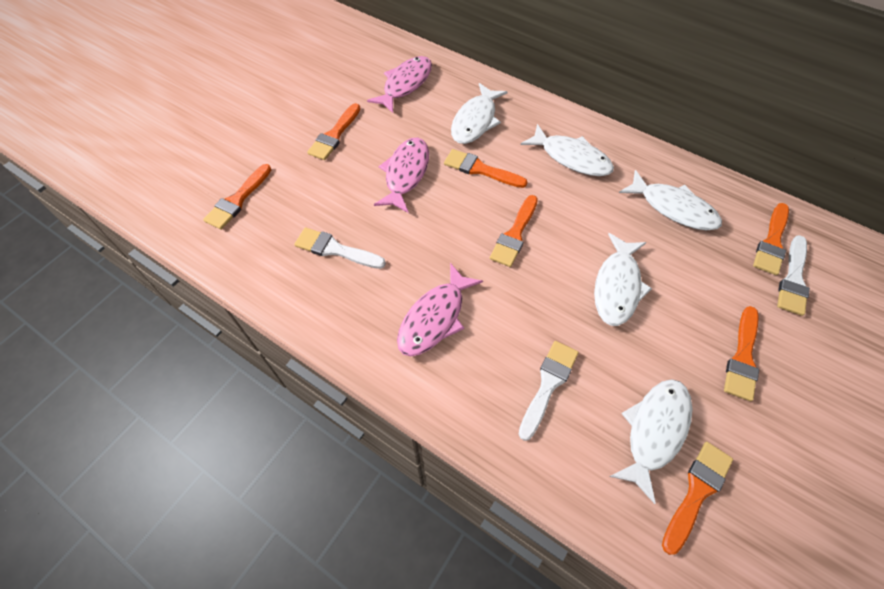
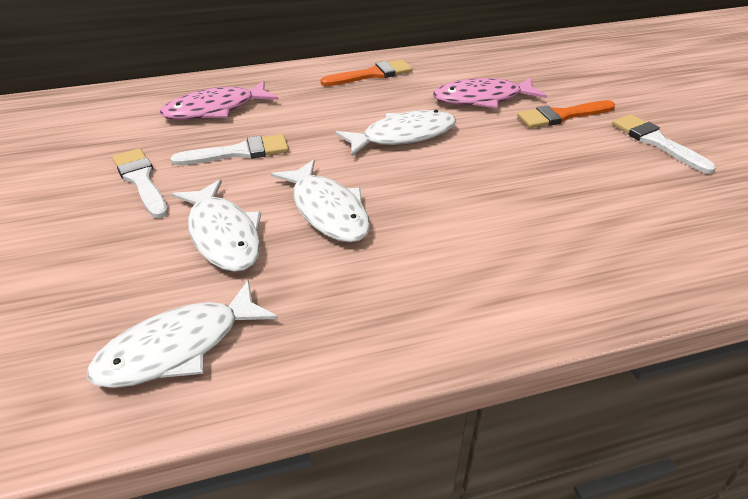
orange brush: [203,164,271,230] [307,103,360,160] [444,149,527,188] [490,195,538,267] [662,442,733,555] [724,306,759,401] [753,203,789,275] = 7 -> [320,59,413,86] [517,100,615,128] = 2
pink fish: [367,56,432,113] [374,138,429,213] [397,263,483,357] = 3 -> [160,81,279,120] [433,77,547,108] = 2
white fish: [451,83,508,144] [521,124,614,176] [594,233,652,326] [609,379,692,504] [619,170,722,230] = 5 -> [87,280,278,388] [172,179,261,272] [271,159,370,242] [335,110,456,156] = 4

